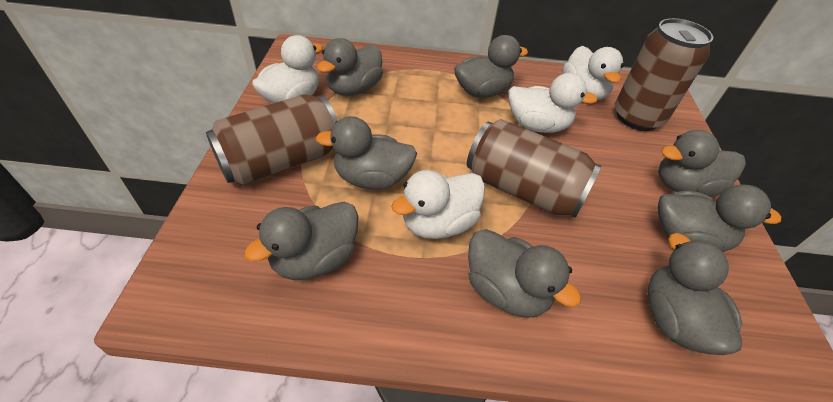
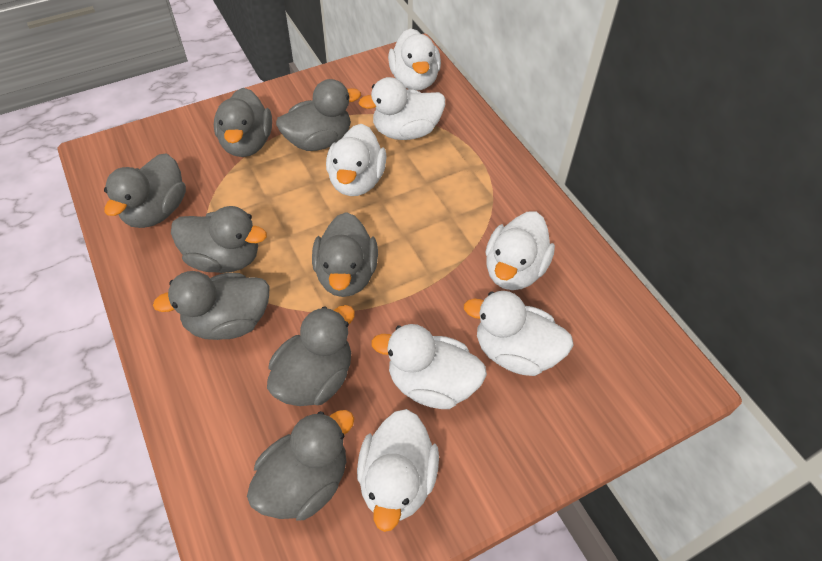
brown can: [206,94,338,185] [467,119,602,218] [615,18,713,131] = 3 -> none = 0
white duck: [252,35,323,104] [391,170,485,239] [508,73,598,133] [563,46,624,100] = 4 -> [326,124,387,196] [357,409,439,532] [358,77,445,140] [371,324,487,409] [388,28,441,91] [464,291,574,376] [485,211,555,290] = 7

